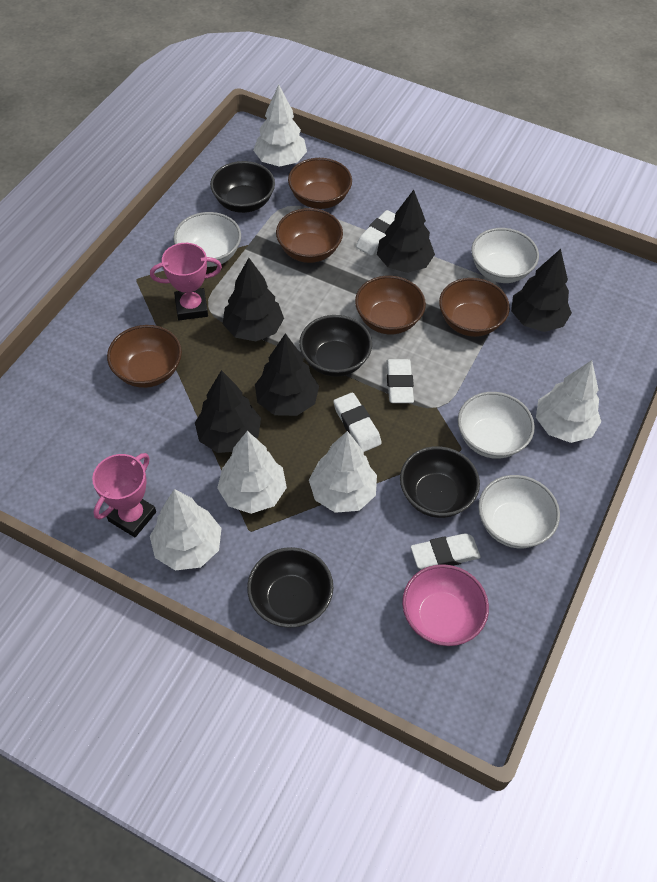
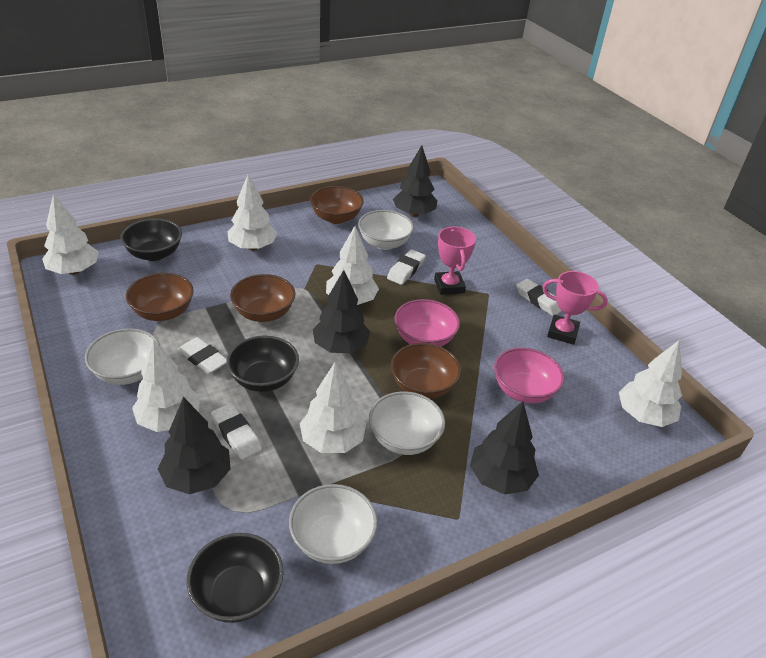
black bowl: [210,161,275,213] [247,547,333,628] [299,315,372,377] [400,446,480,518] = 4 -> [120,218,182,261] [186,533,284,623] [227,336,299,392] = 3
black tree: [195,370,261,453] [223,258,284,341] [255,333,319,416] [377,190,435,273] [511,249,572,332] = 5 -> [158,397,230,494] [313,270,370,353] [393,145,437,217] [470,401,539,495] = 4
brown bowl: [107,325,182,388] [276,208,343,263] [288,158,352,209] [355,276,426,334] [439,278,510,337] = 5 -> [126,273,194,321] [230,274,295,322] [310,186,364,224] [391,343,461,399] = 4
pink bowl: [402,564,489,646] = 1 -> [395,299,460,347] [494,348,564,404] = 2
white tree: [150,489,222,570] [217,431,287,514] [253,85,307,167] [309,431,377,513] [536,360,601,443] = 5 -> [42,194,99,275] [132,339,200,432] [227,174,277,251] [300,362,366,453] [326,226,379,305] [619,340,682,427] = 6

